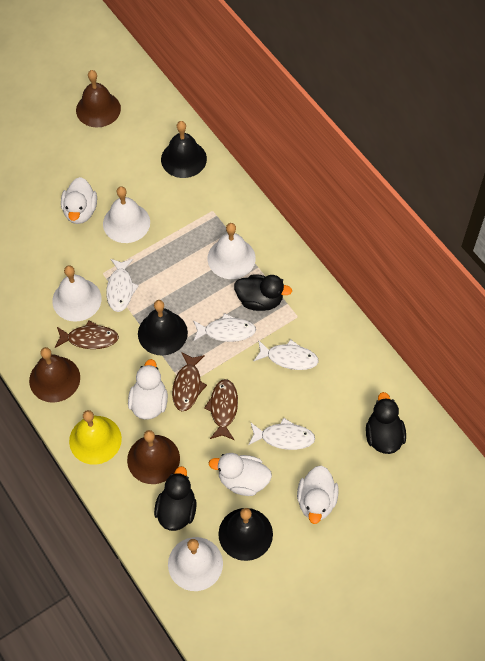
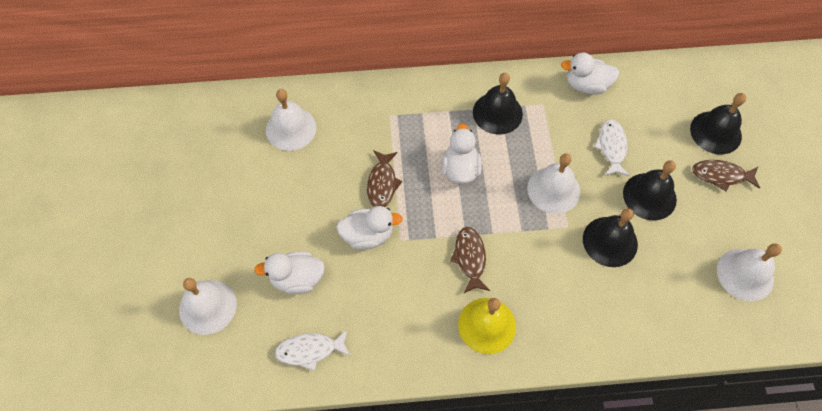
black bell: [138,300,188,356] [161,121,207,178] [218,508,273,561] = 3 -> [473,73,523,135] [583,208,638,267] [623,160,677,221] [690,93,746,154] = 4
black duck: [154,466,197,531] [234,274,292,311] [366,392,406,454] = 3 -> none = 0
brown bell: [29,347,80,403] [76,70,121,127] [127,430,180,484] = 3 -> none = 0
white fish: [106,259,139,312] [193,313,256,342] [248,418,315,450] [253,340,319,370] = 4 -> [275,329,350,371] [594,119,630,176] = 2

